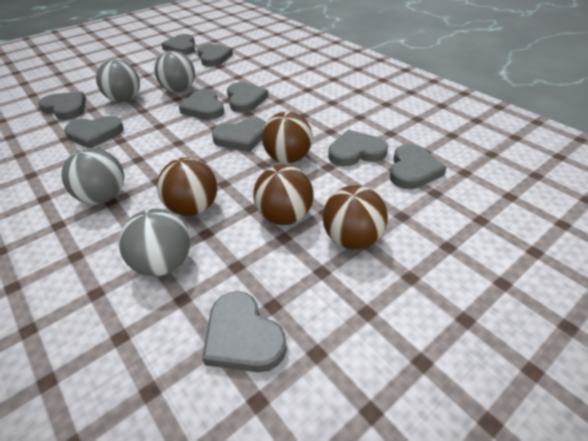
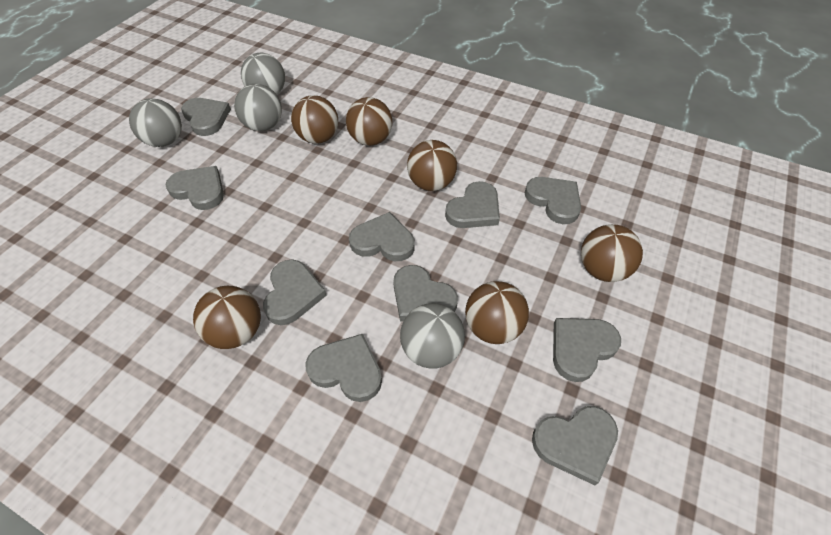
brown ball: [157,157,217,216] [253,165,314,225] [262,111,313,163] [323,185,388,250] = 4 -> [193,286,261,349] [291,95,338,144] [346,97,392,146] [407,140,457,191] [465,281,529,344] [581,224,643,282] = 6

